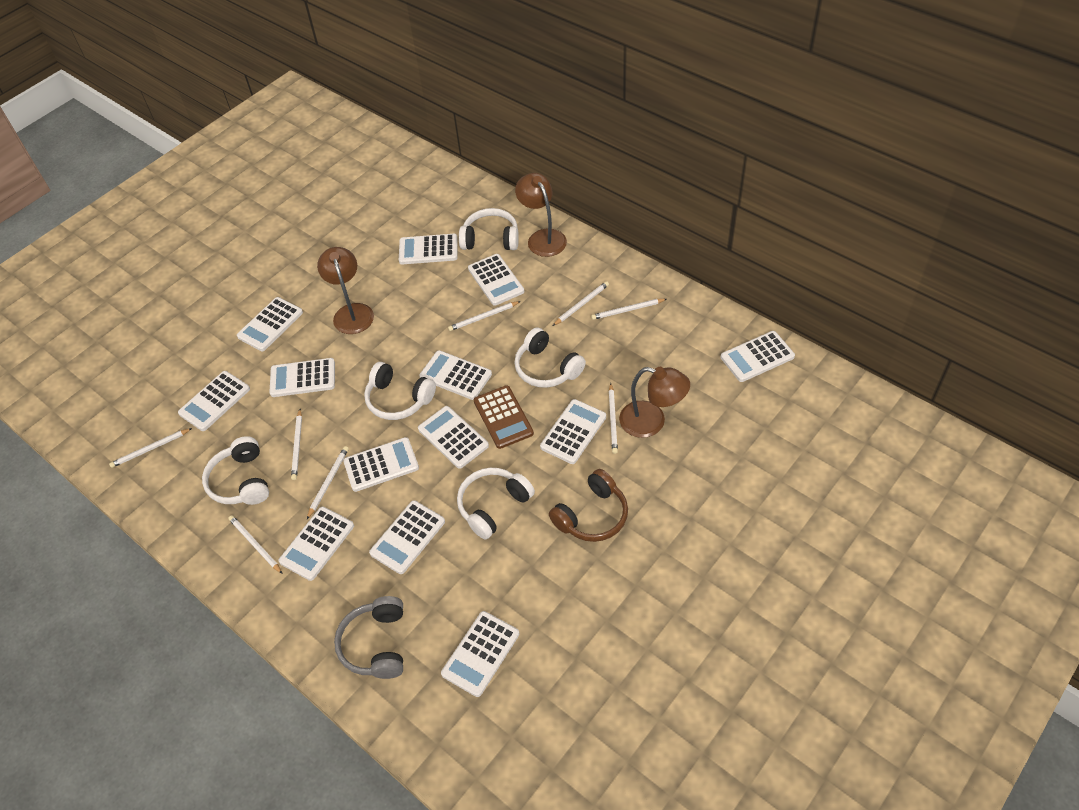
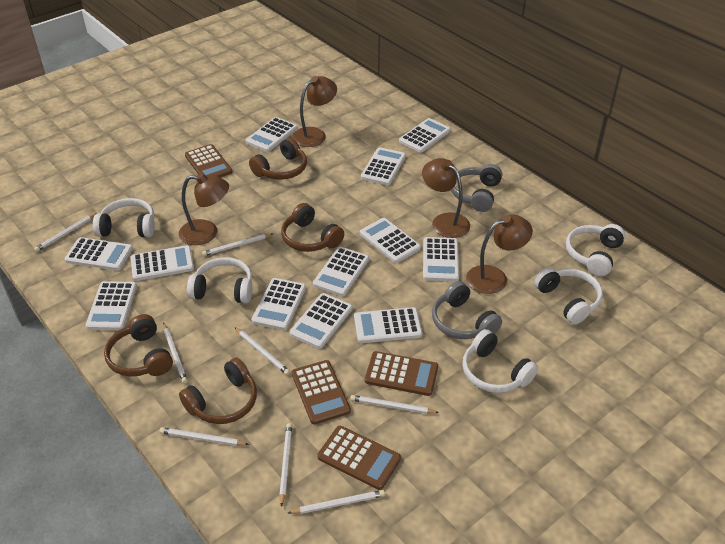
brown calculator: [474,385,534,449] = 1 -> [185,144,233,178] [292,360,351,425] [317,426,401,490] [365,351,438,396] = 4
brown headphones: [549,469,628,542] = 1 -> [104,314,173,377] [179,358,257,424] [249,138,307,180] [281,203,344,252] = 4
brown lamp: [317,247,374,334] [515,173,567,257] [619,367,690,438] = 3 -> [179,173,229,245] [292,76,337,147] [422,158,470,238] [466,214,533,294] = 4
grey headphones: [334,596,403,679] = 1 -> [432,281,502,339] [451,164,502,212] = 2
white calculator: [178,371,250,431] [237,297,303,351] [269,358,335,397] [279,507,354,581] [343,437,419,492] [369,500,445,574] [399,234,458,264] [418,406,489,469] [419,350,492,400] [441,611,519,697] [468,254,524,306] [540,399,606,464] [721,331,795,382] = 13 -> [65,237,133,271] [86,281,137,330] [131,245,194,281] [246,117,298,152] [252,278,306,330] [289,293,353,349] [313,247,369,296] [354,307,422,343] [360,218,421,263] [361,147,406,185] [399,118,451,153] [423,237,459,281] = 12

